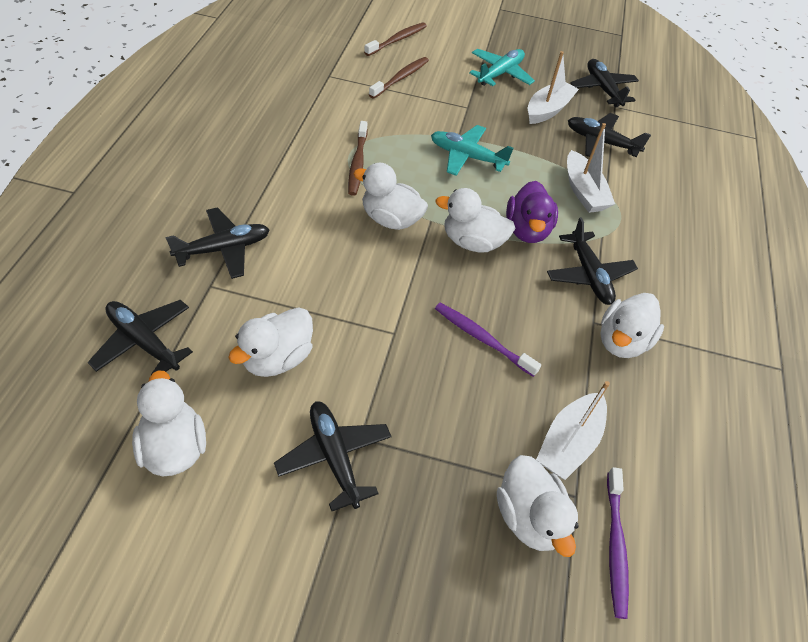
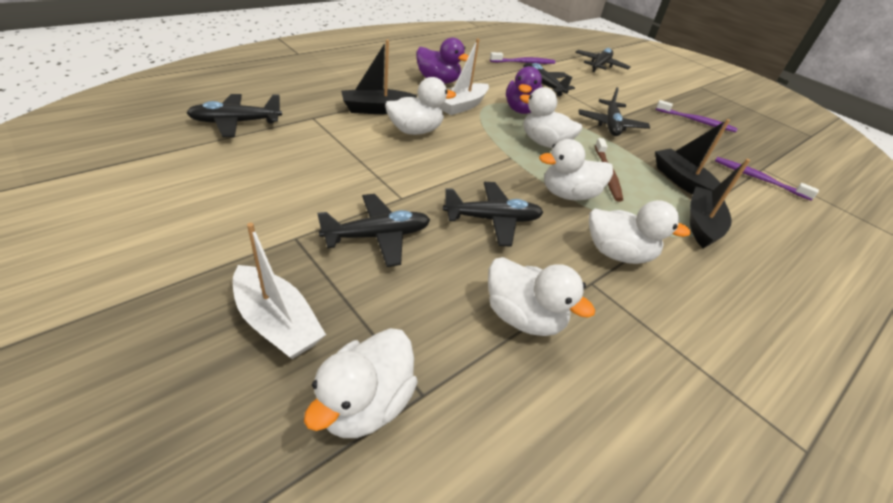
black boat: none = 0 -> [341,40,417,114] [655,119,730,195] [690,159,750,248] = 3
brown toothbrush: [348,121,367,196] [364,22,427,56] [369,57,429,99] = 3 -> [595,138,623,202] = 1
purple duck: [506,181,558,243] = 1 -> [416,37,469,84] [506,66,542,114] = 2
purple toothbrush: [435,303,541,377] [607,467,629,619] = 2 -> [490,52,555,64] [656,100,737,132] [715,157,819,200] = 3
turquoise plane: [431,125,514,176] [469,49,535,86] = 2 -> none = 0
white boat: [528,51,579,124] [536,381,610,480] [567,123,615,213] = 3 -> [233,223,326,359] [440,38,489,115] = 2

